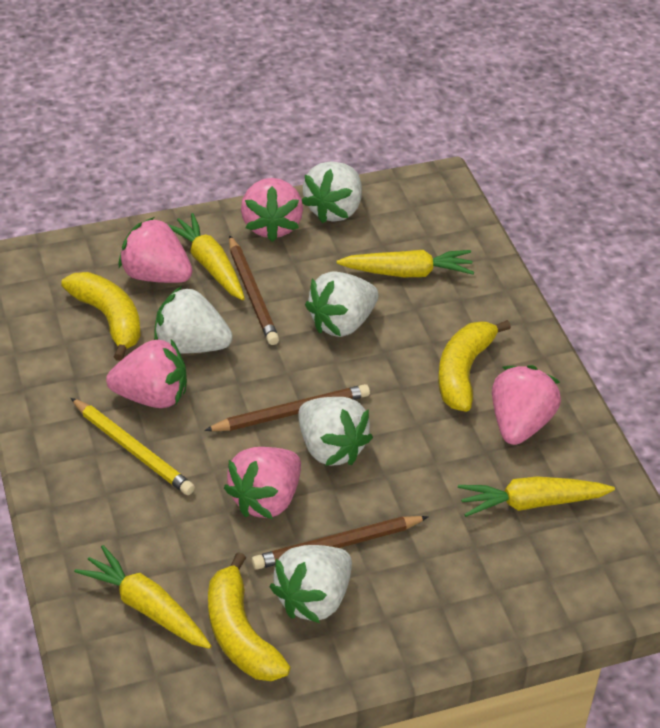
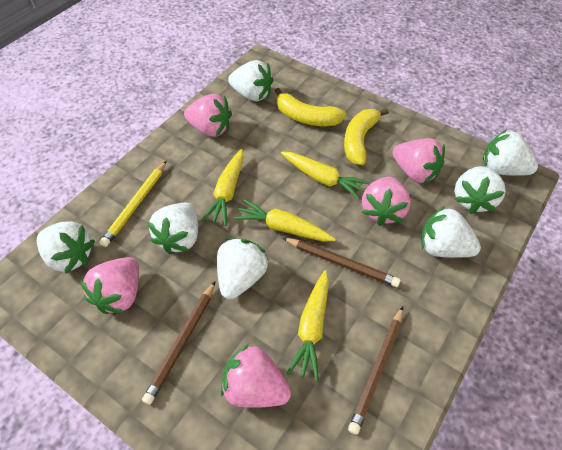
white strawberry: [154,286,233,353] [269,545,352,623] [298,397,373,466] [302,161,362,223] [305,271,378,337] = 5 -> [37,221,95,274] [148,203,198,255] [217,238,268,299] [228,60,273,101] [421,206,481,258] [454,166,506,214] [483,129,538,176] = 7
yellow banana: [61,272,141,361] [208,552,291,681] [438,320,511,412] = 3 -> [275,88,346,126] [344,108,389,165] = 2

